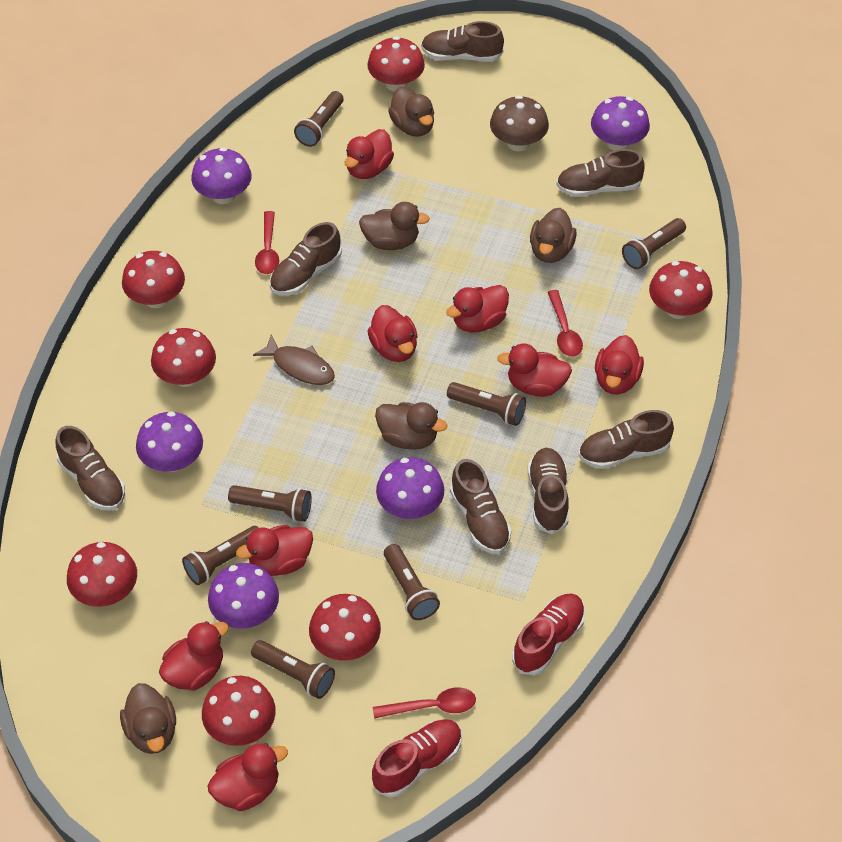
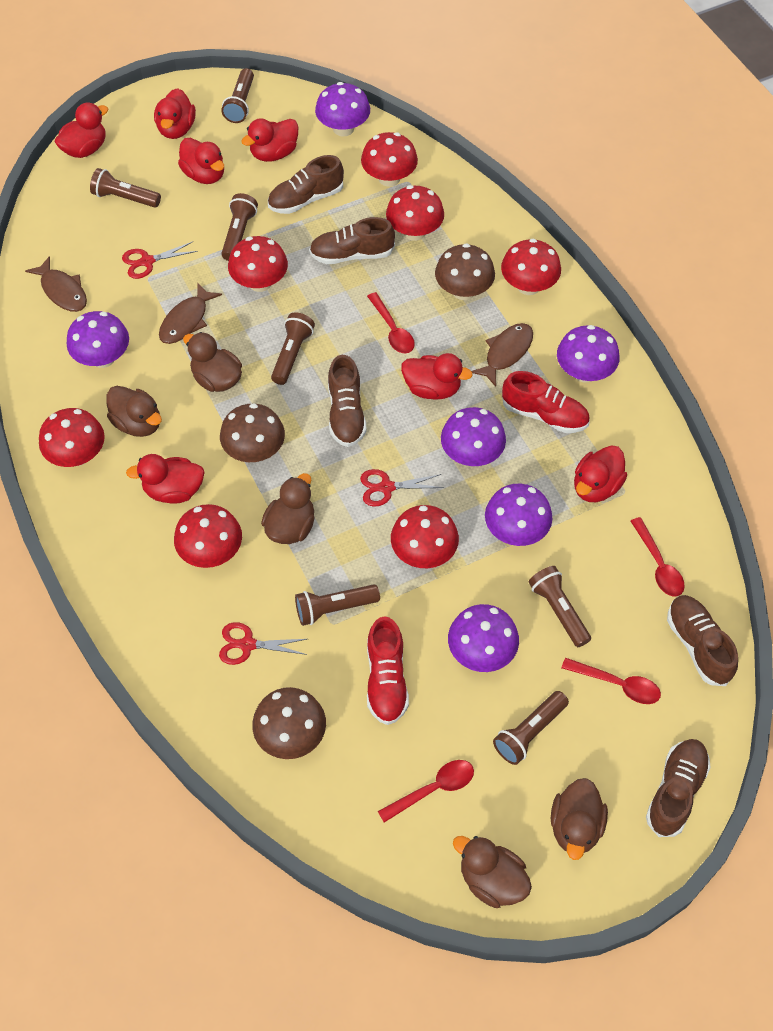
brown fish: [253,335,335,385] = 1 -> [25,256,87,312] [159,283,222,344] [471,323,533,387] = 3
brown mushroom: [490,95,549,151] = 1 -> [220,403,285,462] [252,687,326,759] [435,243,495,300] = 3
brown shoe: [56,426,125,510] [270,222,342,295] [421,21,504,62] [450,459,511,554] [528,448,569,534] [556,149,645,197] [578,410,674,469] = 7 -> [268,155,344,214] [309,217,395,264] [328,355,367,447] [646,739,711,837] [667,595,738,686] = 5
purple mushroom: [136,411,203,472] [191,147,252,204] [208,563,279,629] [376,457,444,519] [591,96,650,151] = 5 -> [67,311,129,368] [315,82,370,137] [441,407,506,466] [448,604,519,672] [485,484,553,546] [557,325,620,382] = 6
red duck: [159,621,229,690] [208,743,288,811] [236,525,313,576] [345,129,394,179] [367,305,418,362] [446,285,509,332] [497,344,572,397] [595,335,644,395] = 8 -> [54,103,108,158] [126,454,205,504] [154,88,196,139] [178,138,224,184] [241,118,298,162] [401,353,473,400] [574,445,627,502] = 7
red scissors: none = 0 -> [122,242,198,279] [219,622,307,665] [360,469,444,507] = 3
red spoon: [255,211,279,274] [373,687,476,718] [548,290,583,357] = 3 -> [367,292,415,353] [378,760,474,822] [562,658,661,704] [631,517,685,597] = 4

